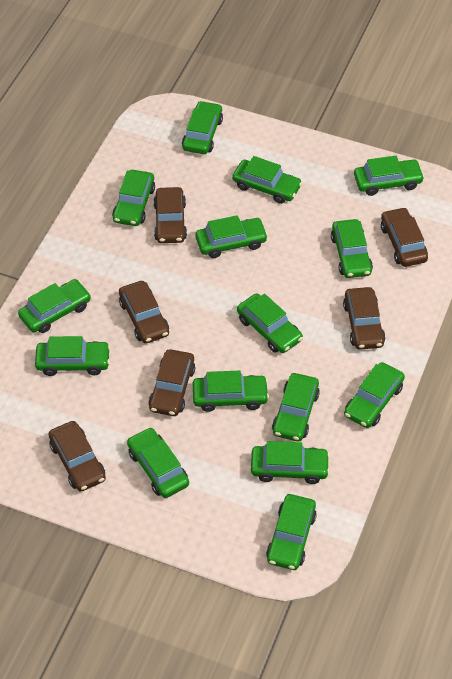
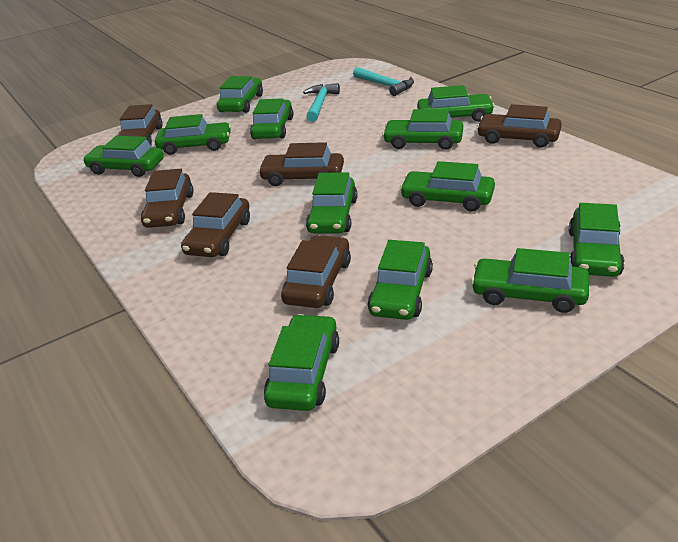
green car: [18,279,91,333] [35,336,110,376] [112,170,155,226] [127,427,189,498] [182,101,223,154] [193,371,269,412] [196,215,268,258] [232,156,302,204] [237,294,303,353] [251,441,330,484] [266,494,317,570] [272,373,320,441] [331,219,373,278] [344,362,405,428] [354,156,424,196] = 15 -> [83,136,164,177] [155,114,231,155] [217,76,263,113] [250,98,294,139] [264,314,339,411] [306,172,357,233] [368,240,433,320] [382,109,463,150] [400,161,495,212] [417,85,495,122] [471,248,589,313] [569,203,625,277] = 12
turquoise hammer: none = 0 -> [303,83,340,122] [353,67,414,96] = 2

